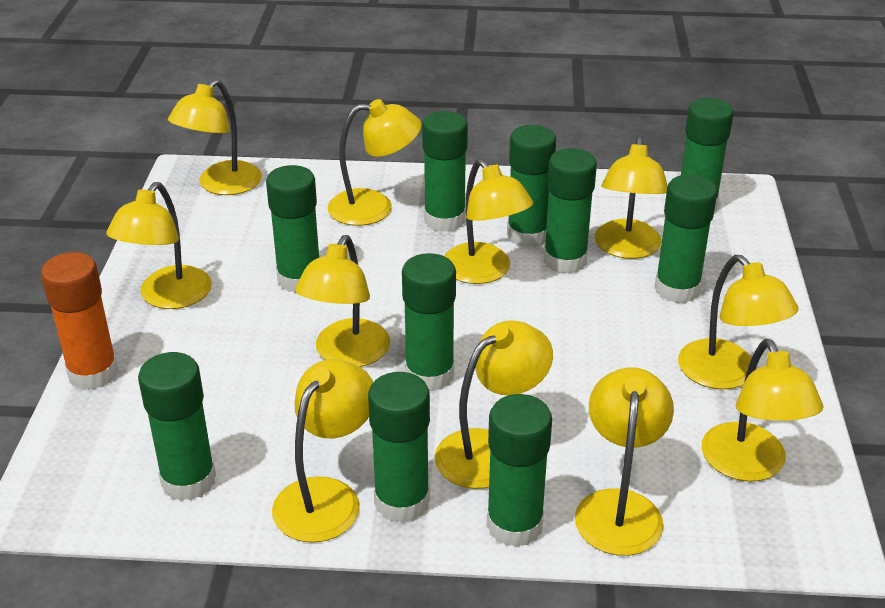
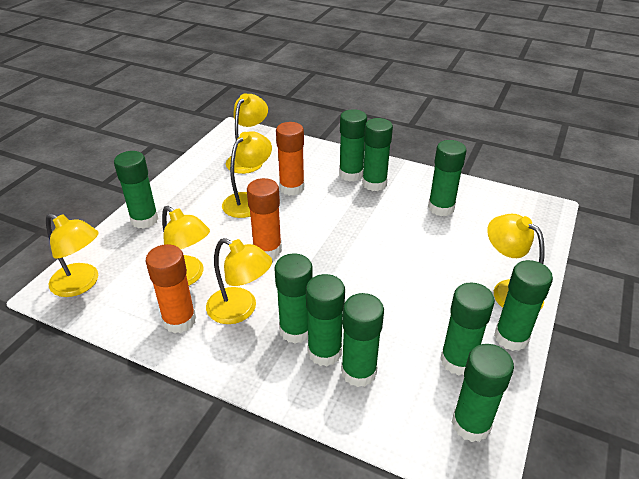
orange glue stick: [41,252,118,390] = 1 -> [146,244,196,333] [247,178,282,258] [276,122,304,196] = 3
yellow lamp: [106,182,212,309] [168,79,262,195] [272,359,373,543] [295,235,390,367] [328,99,421,226] [435,321,553,489] [444,159,533,284] [575,367,674,556] [594,137,668,259] [678,255,799,389] [701,339,823,482] = 11 -> [46,213,99,297] [162,206,210,286] [206,238,272,324] [222,131,272,218] [226,93,268,174] [487,214,545,310] = 6

